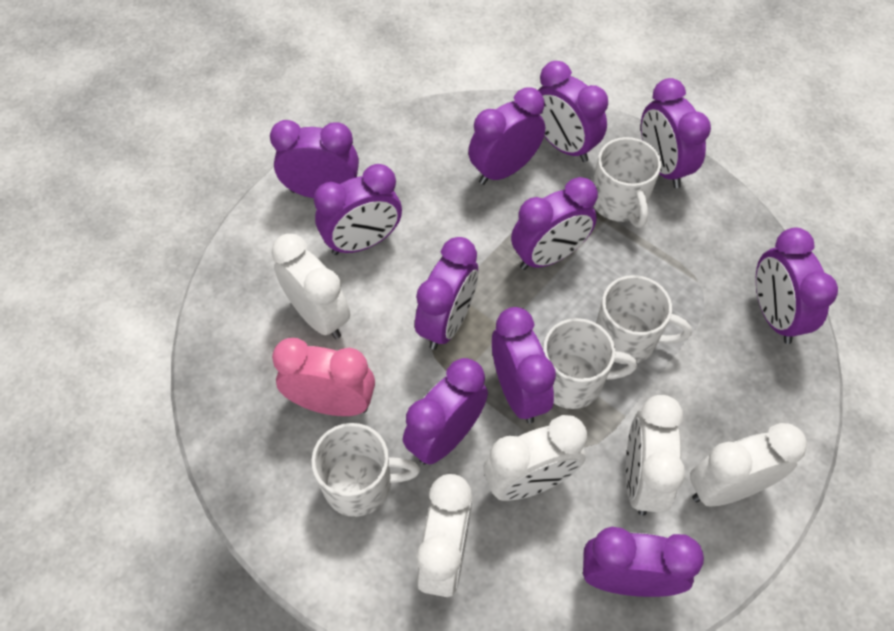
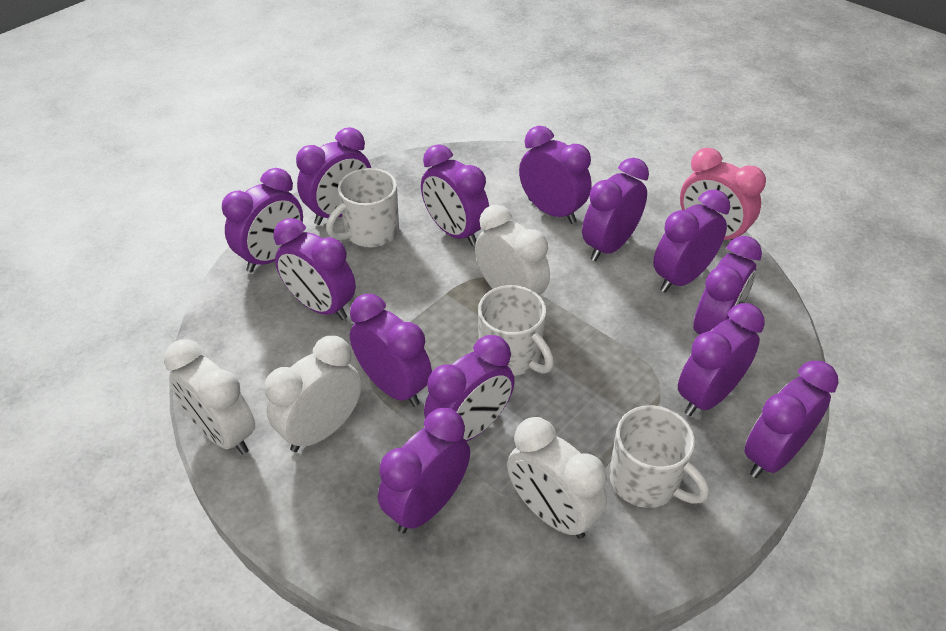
purple clock: [270,120,359,198] [314,164,402,255] [403,358,488,464] [415,237,478,350] [468,87,545,185] [492,307,556,424] [511,177,598,270] [538,61,608,162] [583,527,704,597] [641,78,711,188] [756,227,838,344] = 11 -> [222,168,303,273] [274,218,356,320] [296,127,371,225] [350,294,432,407] [378,408,470,533] [421,144,489,246] [424,335,515,442] [519,126,592,224] [582,158,649,261] [653,189,730,292] [678,303,765,416] [693,236,762,334] [744,361,838,478] = 13
white clock: [272,234,350,339] [417,474,472,597] [483,415,587,501] [626,395,685,516] [690,423,807,506] = 5 -> [164,340,255,455] [264,336,362,452] [475,205,550,295] [507,417,607,539] = 4
white mug: [311,423,420,517] [543,318,637,409] [593,137,661,228] [596,275,692,365] = 4 -> [326,168,399,248] [478,285,554,376] [609,405,709,508] = 3

